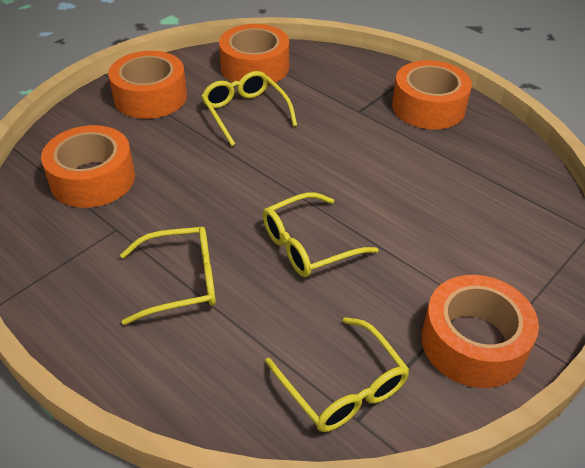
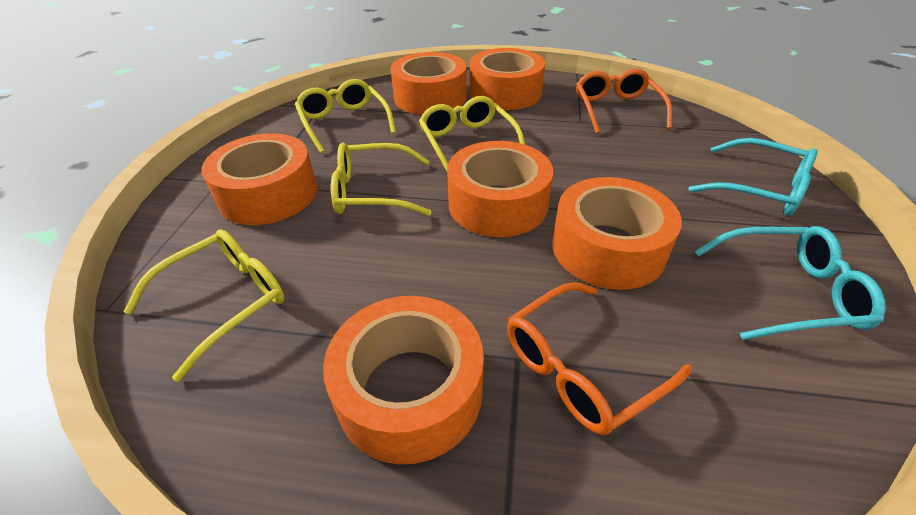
orange glasses: none = 0 -> [507,282,692,435] [576,69,672,134] = 2
orange tape: [41,125,135,208] [108,51,187,119] [219,24,289,85] [392,60,472,130] [422,275,539,388] = 5 -> [201,133,317,225] [323,296,484,464] [390,52,467,115] [447,141,553,237] [470,48,545,110] [552,177,682,290] = 6
turquoise glasses: none = 0 -> [689,138,818,216] [694,226,886,340] = 2

